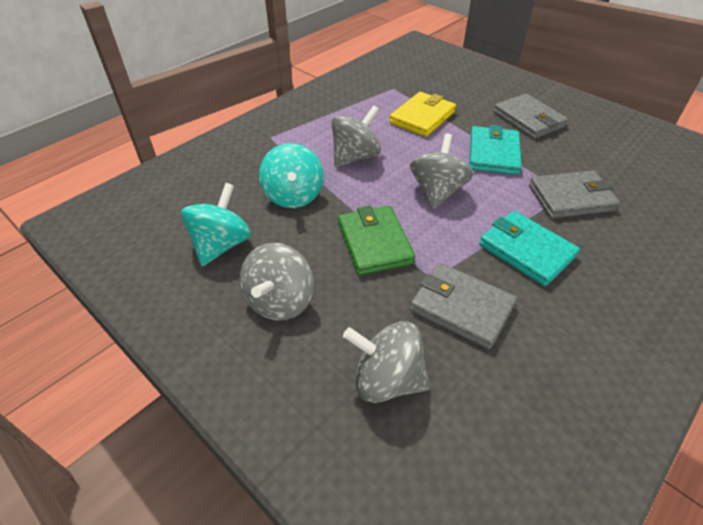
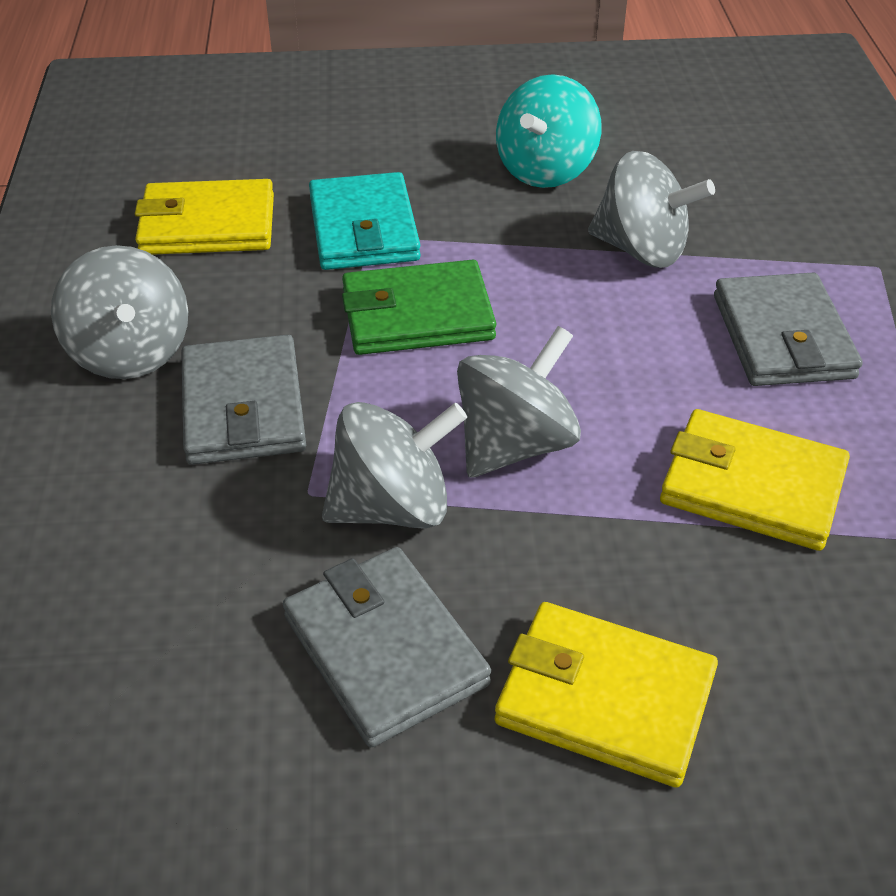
turquoise spinning top: [181,183,251,266] [259,143,324,208] = 2 -> [496,74,601,188] = 1
turquoise wallet: [469,125,522,175] [479,211,580,286] = 2 -> [309,172,421,270] = 1
yellow wallet: [389,92,456,137] = 1 -> [135,179,274,255] [495,602,718,788] [660,409,850,551] = 3

